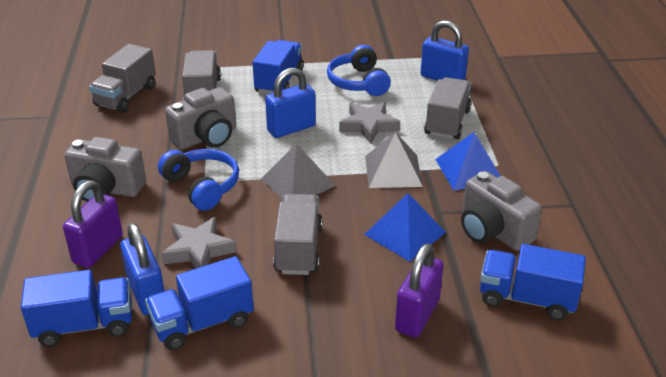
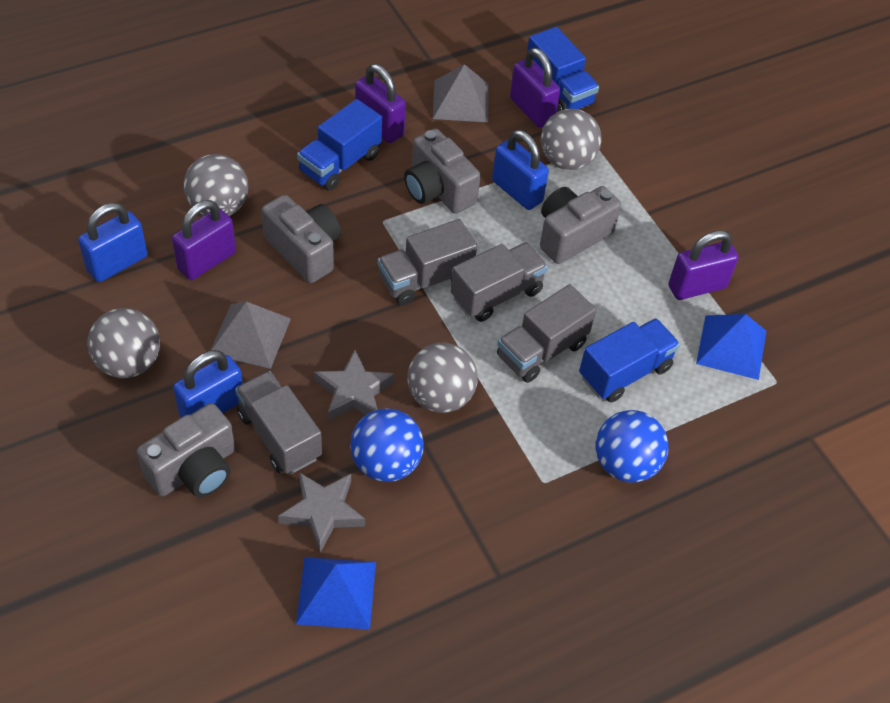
blue ball: none = 0 -> [350,408,424,482] [596,410,668,483] = 2
blue headphones: [158,149,239,211] [327,45,391,96] = 2 -> none = 0
blue truck: [21,270,132,347] [145,256,254,350] [253,40,304,94] [480,244,586,321] = 4 -> [297,99,382,191] [527,27,599,111] [579,318,680,403] = 3
grey ball: none = 0 -> [88,308,160,378] [184,154,248,216] [407,343,478,413] [541,109,602,170] = 4
grey camera: [64,137,146,202] [165,87,236,150] [461,171,542,251] = 3 -> [137,403,235,497] [261,195,341,283] [404,129,481,214] [540,186,621,264] = 4
purple padlock: [63,181,123,268] [395,243,444,338] = 2 -> [172,200,236,280] [355,64,406,143] [510,48,560,128] [668,230,739,300] = 4

